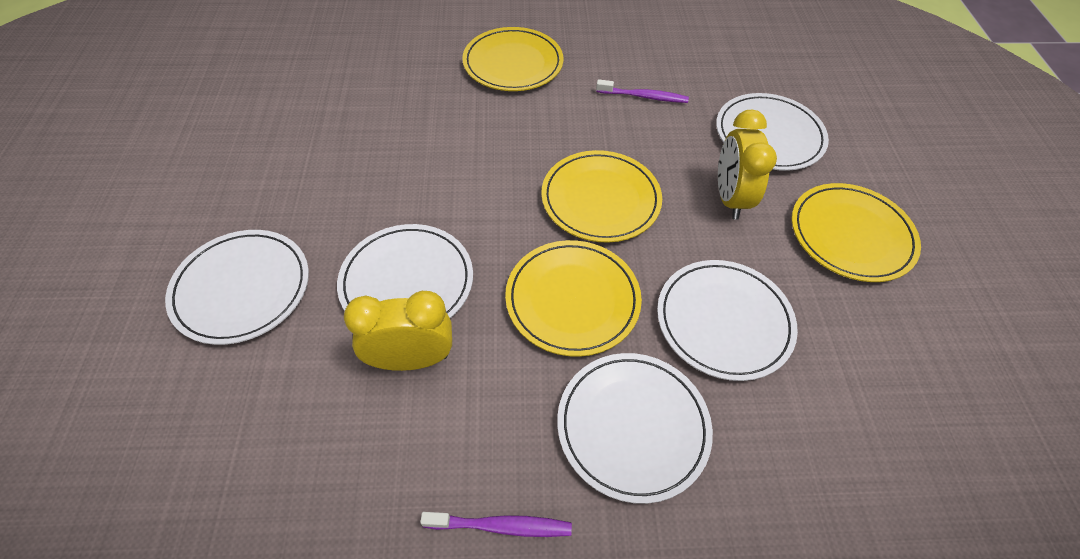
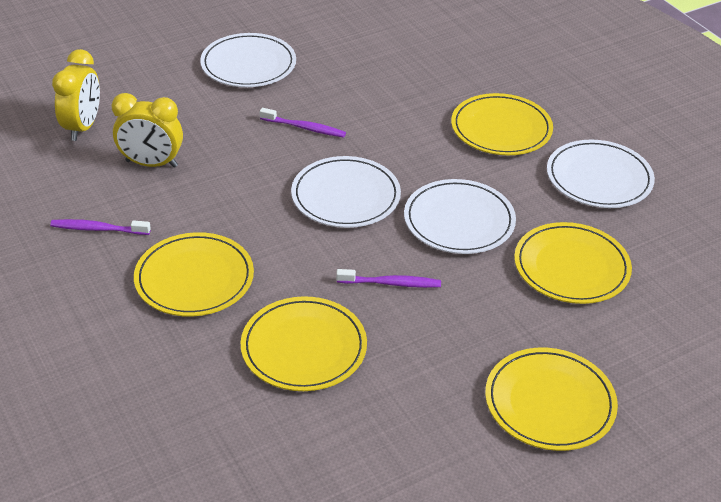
purple toothbrush: [420,512,572,537] [596,79,689,103] = 2 -> [50,219,151,235] [260,108,346,138] [336,269,441,288] = 3
white plate: [165,230,309,345] [337,224,473,318] [557,353,713,504] [657,260,798,381] [716,93,829,171] = 5 -> [200,33,296,87] [291,156,401,228] [404,179,516,254] [547,140,655,208] = 4
yellow plate: [462,27,563,91] [505,240,642,357] [541,150,662,243] [791,183,921,282] = 4 -> [134,232,254,317] [241,296,367,391] [451,93,553,155] [485,347,618,451] [514,222,632,304] = 5

